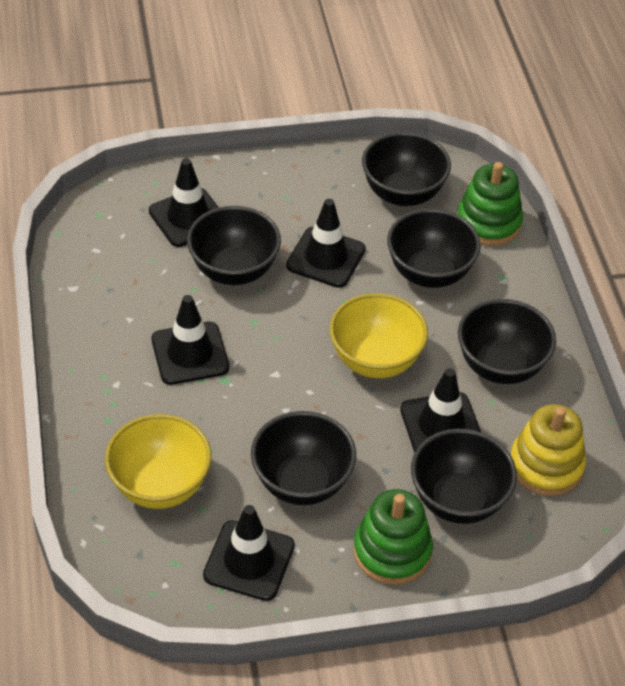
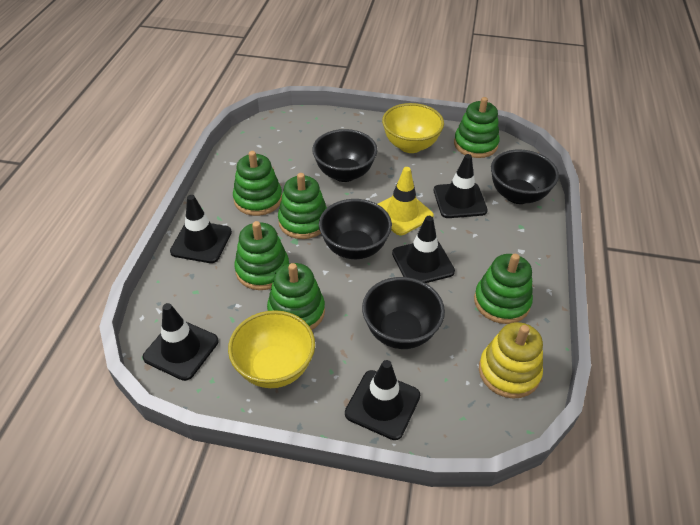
black bowl: [187,206,281,285] [251,411,356,505] [362,132,451,206] [387,209,481,288] [411,429,517,524] [458,299,556,384] = 6 -> [312,129,377,182] [319,199,392,259] [362,277,445,349] [491,149,559,204] = 4
green stacking toy: [353,489,433,585] [457,162,523,246] = 2 -> [233,151,282,216] [234,221,289,290] [267,263,325,330] [278,173,327,239] [454,97,500,158] [474,254,533,324] = 6
yellow traffic cone: none = 0 -> [378,167,434,235] = 1

